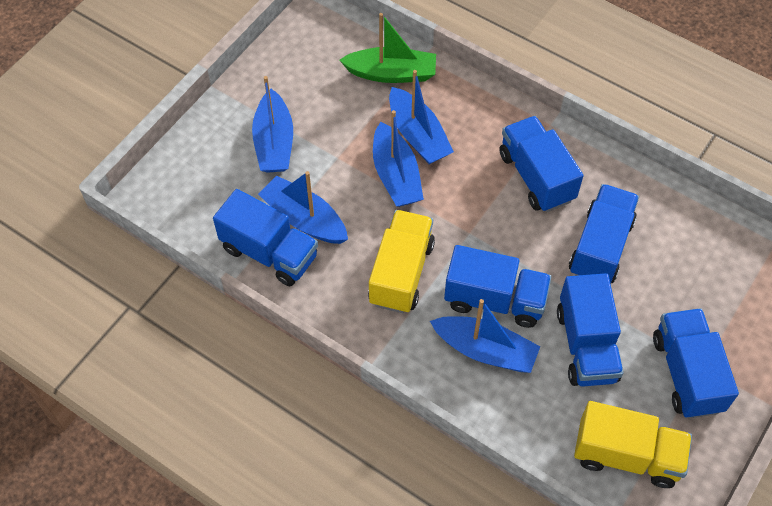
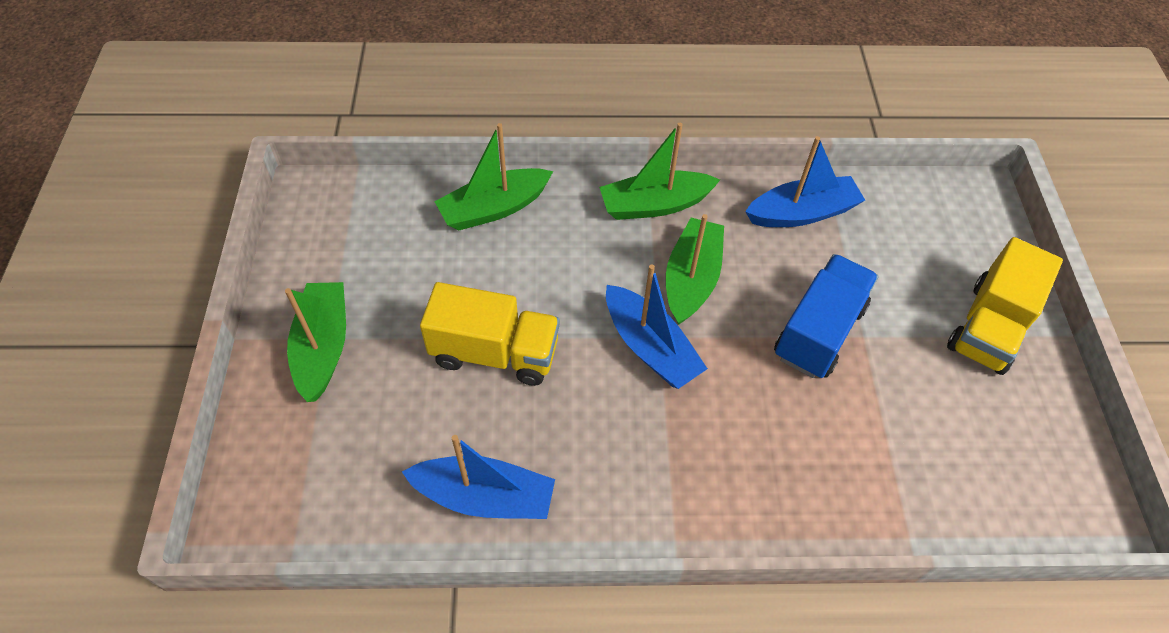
blue boat: [252,76,293,173] [258,171,348,244] [373,110,424,207] [389,70,454,164] [430,299,541,373] = 5 -> [402,435,555,519] [606,265,708,389] [745,136,865,227] = 3
blue truck: [213,189,318,286] [444,245,551,328] [500,116,584,212] [557,273,624,387] [569,184,639,284] [653,308,739,418] = 6 -> [774,254,878,378] = 1
green boat: [339,13,436,83] = 1 -> [285,282,346,402] [434,123,553,230] [599,123,720,220] [666,214,724,325] = 4

